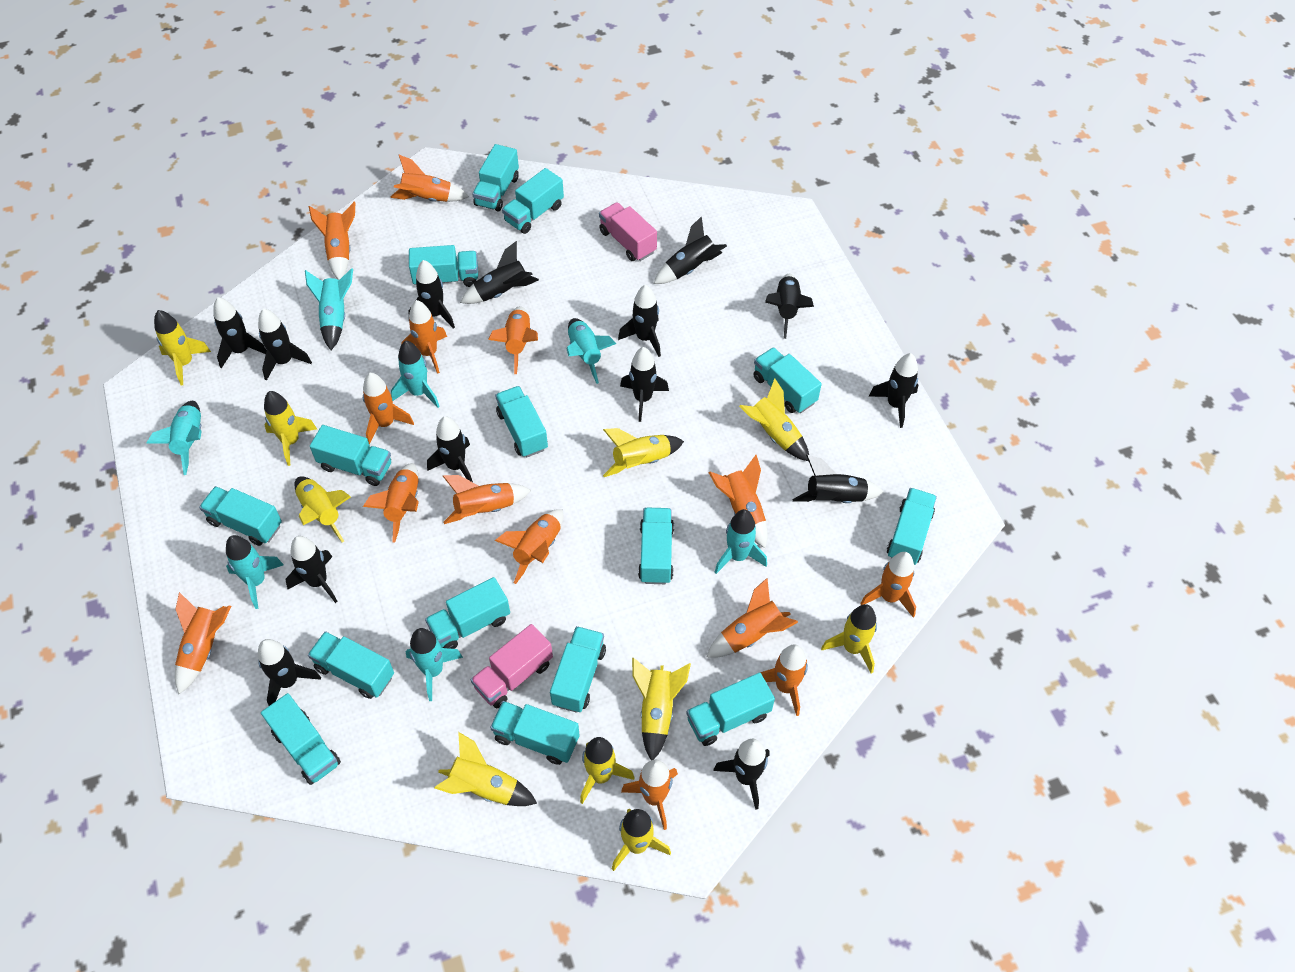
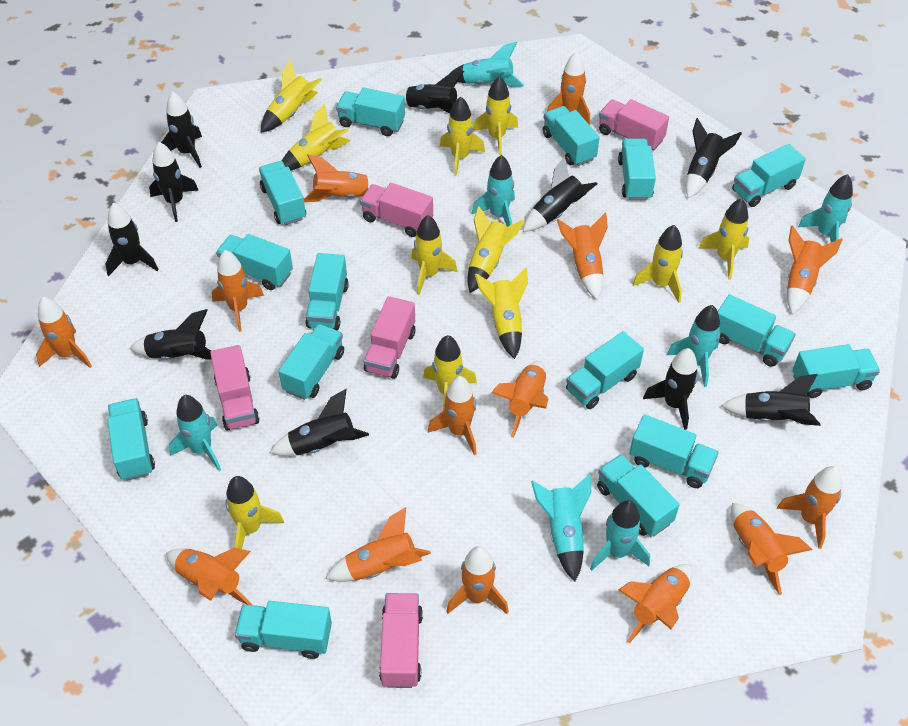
black rocket: [213,297,267,369] [258,308,312,381] [258,639,321,706] [286,536,338,603] [409,260,455,329] [427,416,473,482] [460,241,539,304] [618,285,661,357] [620,347,669,422] [654,216,727,284] [713,739,770,810] [765,274,814,339] [792,455,883,503] [869,353,918,428] = 14 -> [106,203,159,276] [129,309,211,360] [149,142,199,222] [161,92,202,168] [270,389,369,456] [396,71,464,114] [523,158,598,232] [643,348,698,430] [686,118,742,198] [721,374,821,426] = 10
pink truck: [471,624,553,708] [599,202,657,261] = 2 -> [210,345,260,431] [360,183,433,237] [364,296,415,379] [379,593,423,688] [599,99,669,150] = 5
yellow rocket: [154,310,211,385] [264,391,317,466] [295,477,351,542] [434,732,537,806] [580,737,634,804] [603,428,684,477] [612,809,671,871] [632,658,691,760] [739,378,809,461] [821,604,877,674] = 10 -> [225,476,284,549] [260,60,322,133] [282,103,350,171] [411,215,458,295] [423,335,477,411] [440,96,485,176] [468,205,525,293] [473,76,518,155] [475,267,528,359] [632,225,683,303] [698,198,749,279] = 11

